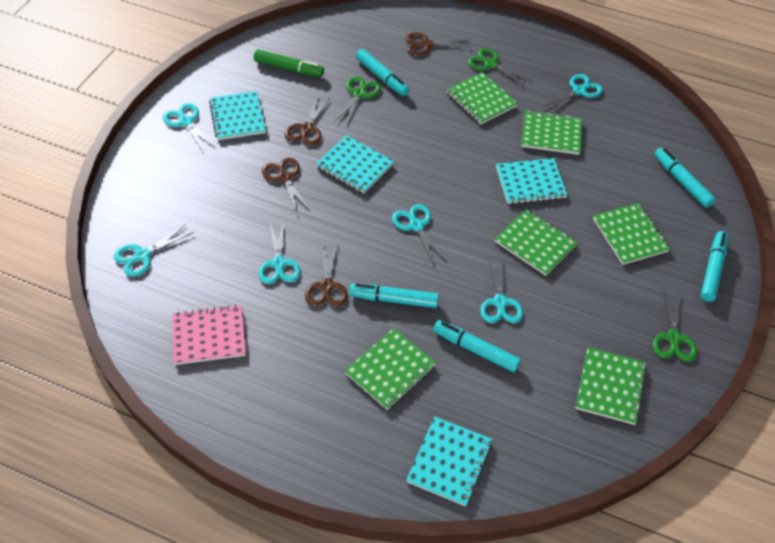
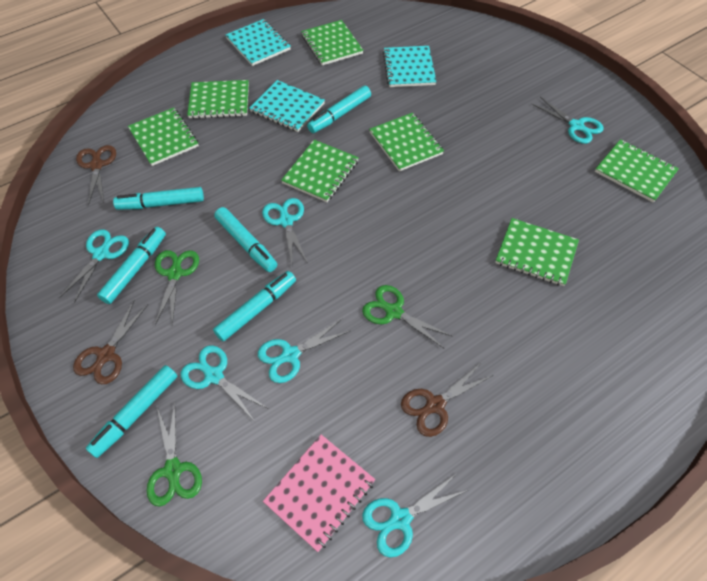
brown scissors: [262,158,311,214] [285,95,330,146] [305,241,348,307] [406,33,472,56] = 4 -> [73,301,148,384] [76,145,116,205] [401,362,494,437] = 3
green marker: [254,49,324,77] = 1 -> none = 0
green notebook: [345,328,436,410] [446,72,518,124] [495,209,578,276] [521,110,582,155] [575,347,647,425] [593,203,670,265] = 6 -> [128,108,199,166] [187,80,249,119] [281,140,359,202] [301,20,363,65] [369,113,444,171] [495,218,579,286] [595,139,679,202] = 7
turquoise marker: [349,284,439,308] [356,49,409,96] [433,320,521,372] [654,148,716,208] [701,231,729,302] = 5 -> [86,365,177,458] [97,227,166,304] [113,187,204,210] [213,271,296,341] [214,207,277,272] [307,86,371,133] = 6
turquoise notebook: [209,91,266,140] [316,135,394,193] [406,417,493,507] [496,158,567,204] = 4 -> [226,19,291,66] [249,80,325,132] [383,46,436,87] = 3

